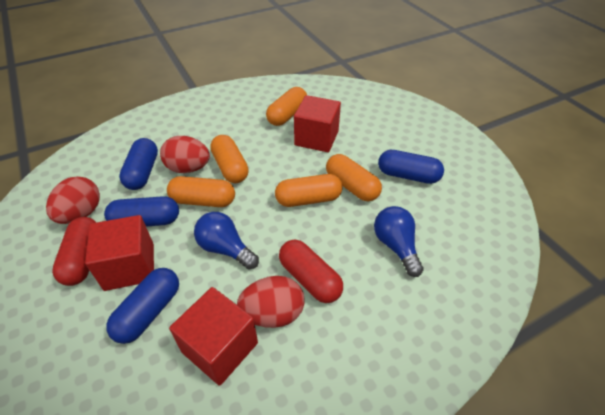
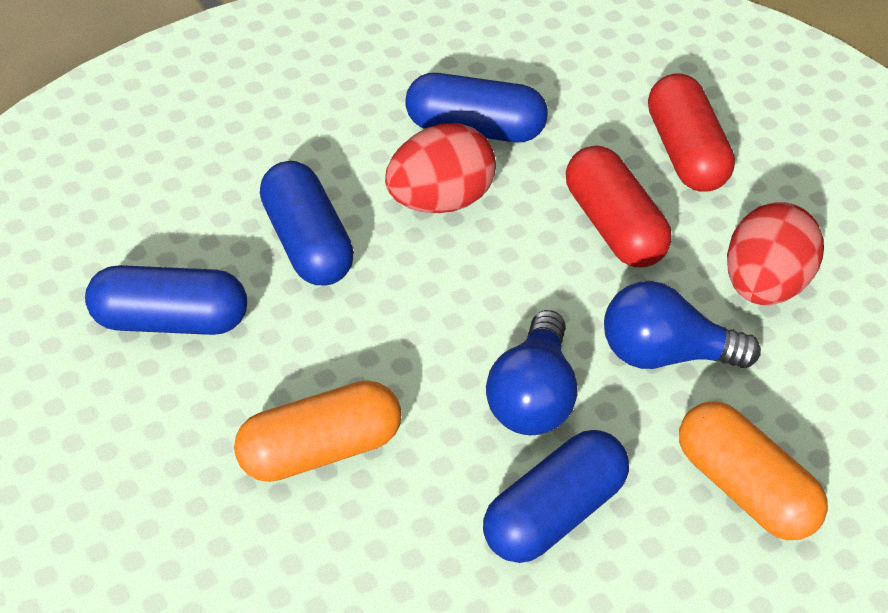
orange capsule: [167,176,235,207] [210,135,249,183] [266,87,307,126] [275,174,343,207] [326,154,382,201] = 5 -> [234,380,402,482] [679,401,828,540] = 2
red cube: [85,215,154,291] [169,287,258,386] [294,95,341,152] = 3 -> none = 0
red egg: [46,176,100,224] [160,136,210,173] [237,276,305,328] = 3 -> [385,123,496,213] [727,202,824,305] = 2

